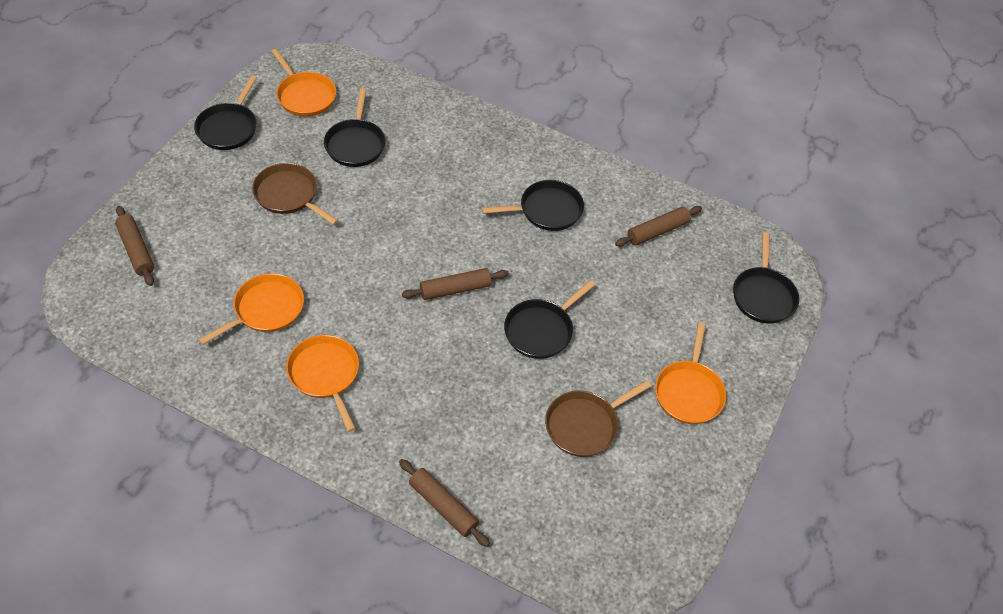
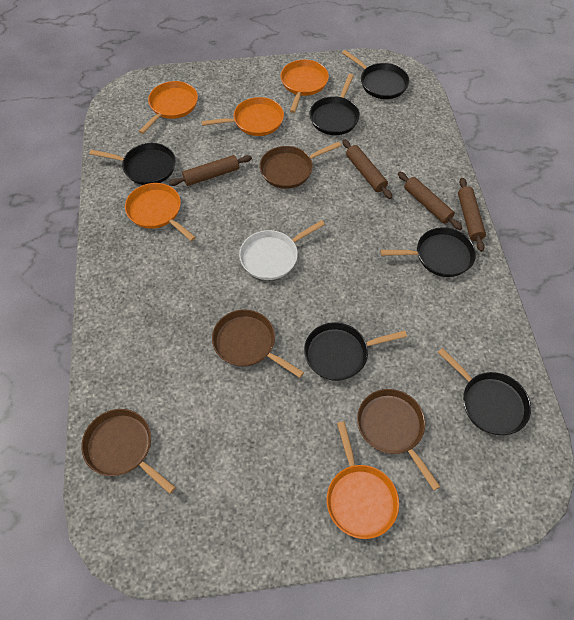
black pan: [194,75,257,150] [324,89,386,167] [482,180,584,231] [504,280,595,359] [733,232,799,324] = 5 -> [89,143,176,185] [304,322,407,381] [309,74,360,135] [342,50,409,99] [380,227,476,277] [438,348,531,435] = 6
brown pan: [252,163,339,225] [545,380,651,457] = 2 -> [81,409,176,494] [212,310,304,378] [260,142,341,189] [357,389,441,490] = 4
orange pan: [198,273,304,345] [271,49,336,117] [286,335,359,432] [655,323,726,424] = 4 -> [125,183,196,241] [139,81,198,134] [201,97,284,136] [281,60,329,113] [327,421,399,539] = 5
white pan: none = 0 -> [239,220,325,280] = 1

